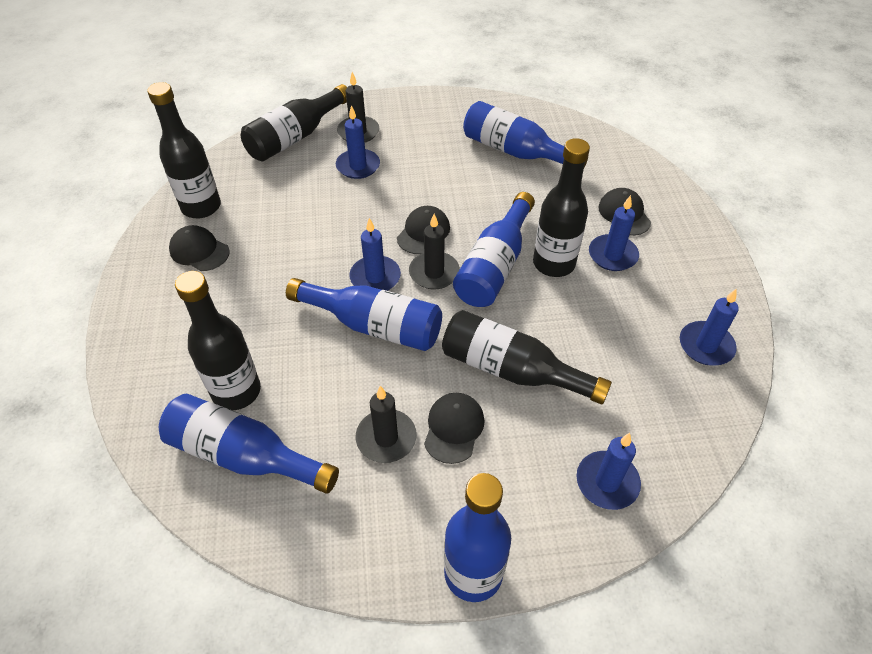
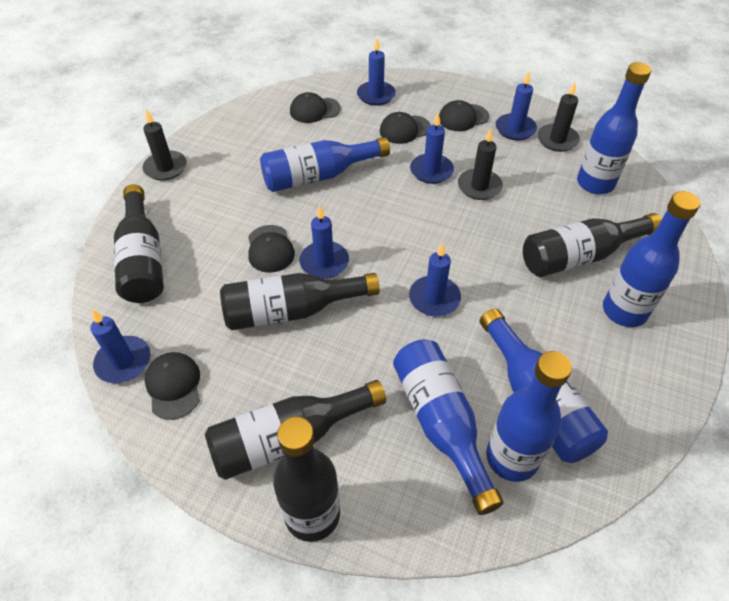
black cap: [169,225,230,271] [397,206,450,254] [424,393,485,464] [598,188,651,236] = 4 -> [145,352,200,420] [248,225,295,273] [290,92,341,123] [380,112,431,144] [439,100,489,131] = 5
blue bottle: [159,394,339,494] [286,278,442,351] [444,473,511,602] [453,192,535,307] [463,101,588,167] = 5 -> [260,137,390,192] [393,340,504,515] [480,308,608,463] [486,351,572,482] [577,62,651,194] [603,191,701,327] = 6
blue candle: [336,105,380,179] [349,218,401,291] [576,433,641,510] [589,195,639,271] [680,288,739,366] = 5 -> [91,309,151,383] [299,205,349,279] [357,38,396,106] [409,242,461,317] [410,113,454,184] [496,71,537,140] = 6

